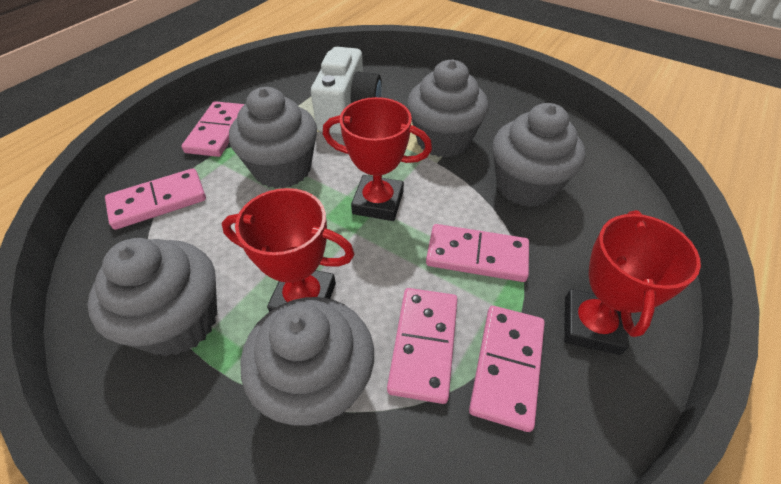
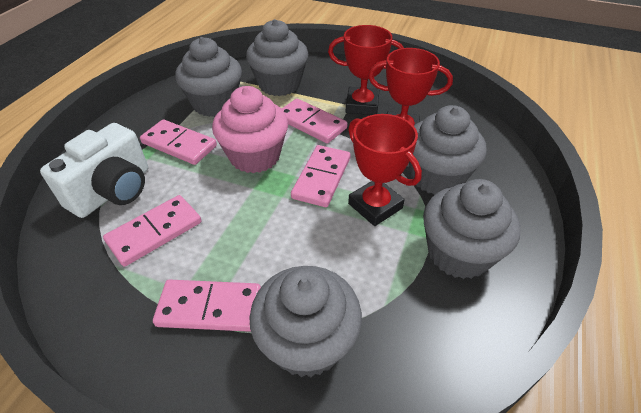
pink cupcake: none = 0 -> [212,86,288,173] = 1

